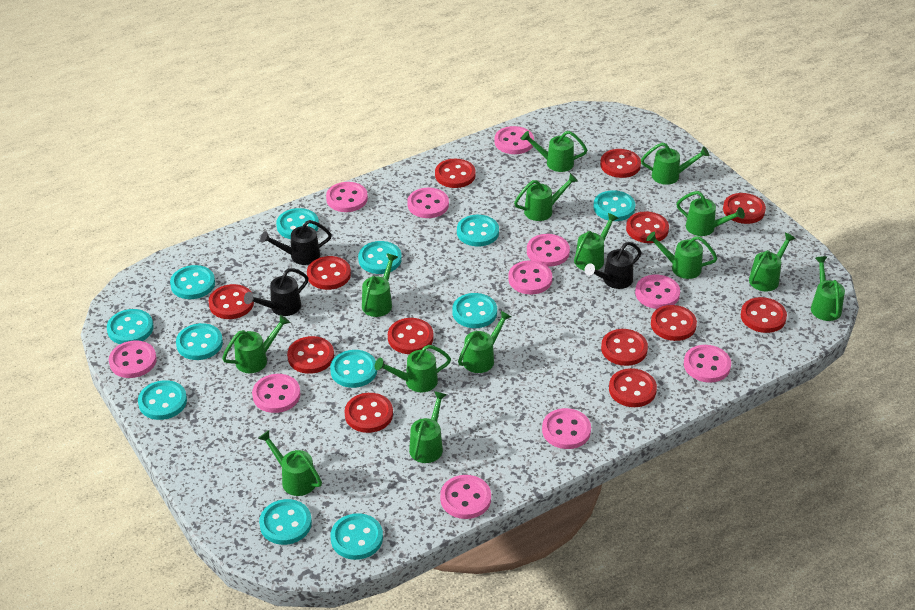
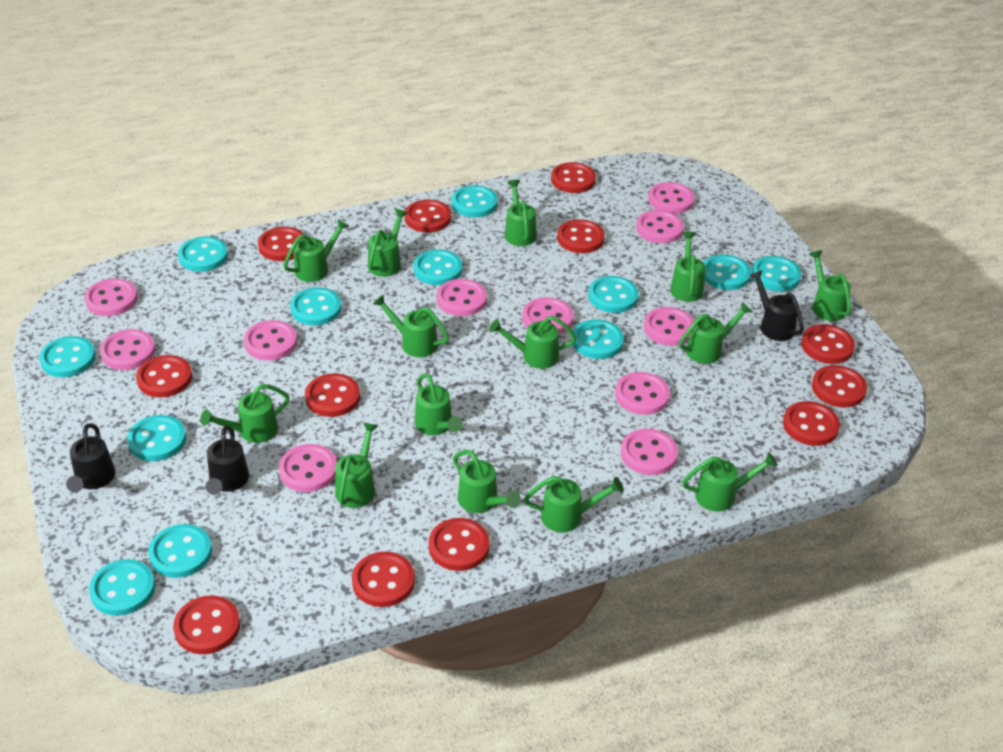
red button: [208,284,254,319] [287,336,334,374] [307,256,351,290] [345,393,393,433] [388,318,433,354] [435,159,476,188] [600,149,641,178] [601,329,648,366] [609,368,657,407] [626,211,669,243] [651,305,697,341] [723,193,766,224] [741,297,787,333] = 13 -> [136,355,192,397] [173,595,240,654] [258,227,304,261] [305,373,360,417] [352,552,415,607] [405,200,451,232] [429,518,490,571] [551,162,596,193] [557,219,605,253] [783,401,840,446] [801,324,855,364] [812,365,867,408] = 12

